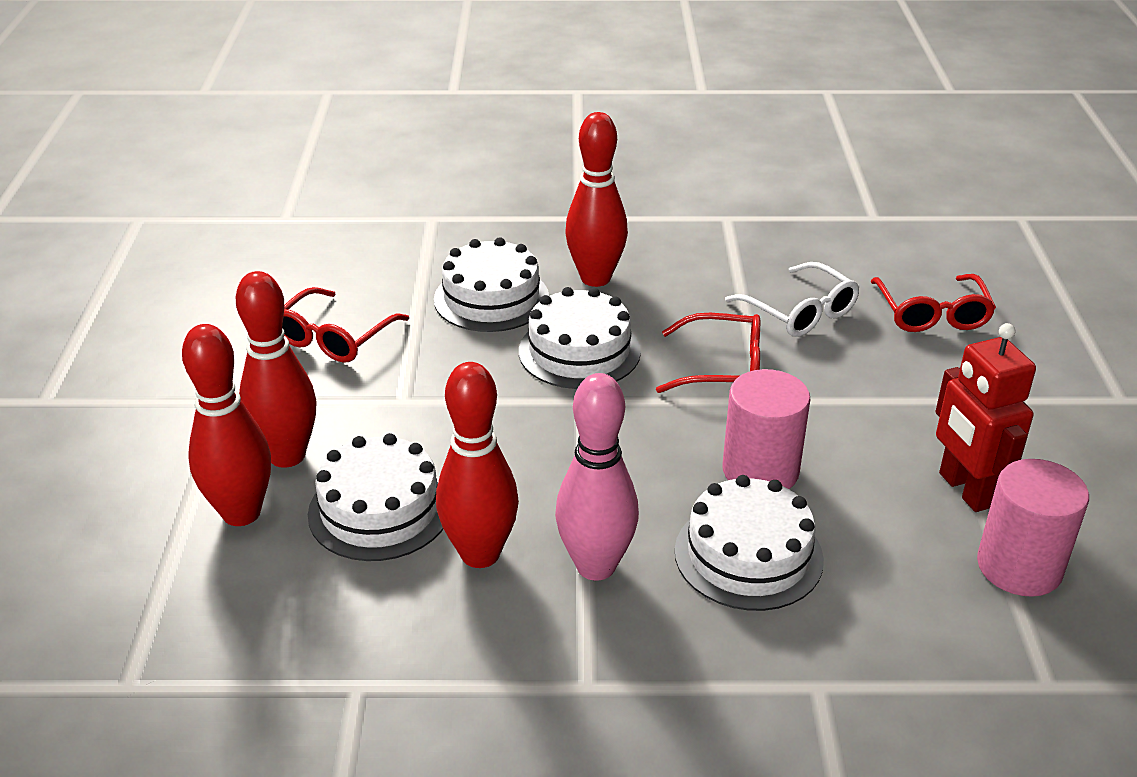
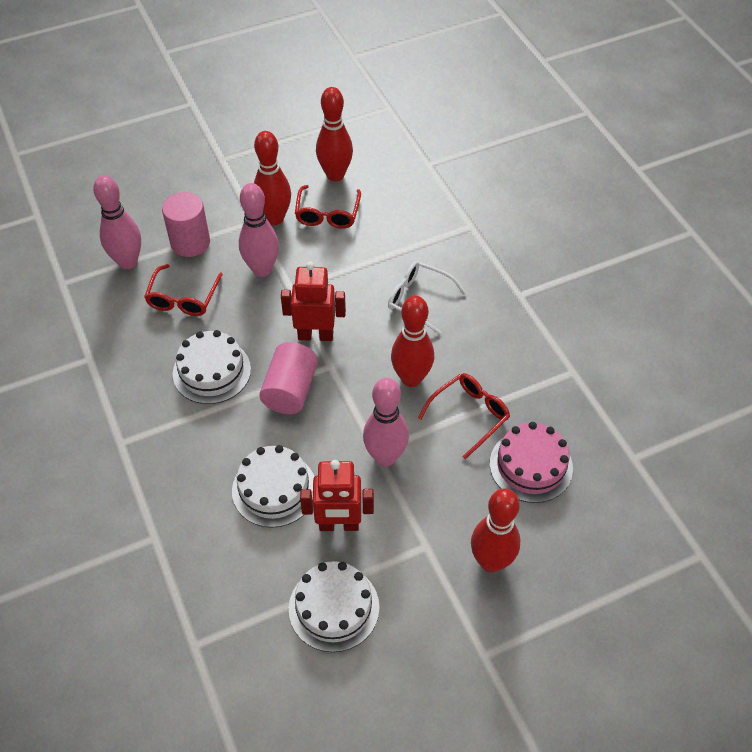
pink bowling pin: [555,373,639,581] = 1 -> [93,175,141,269] [239,183,279,277] [363,378,409,466] = 3
pink cake: none = 0 -> [490,422,573,503] = 1
red robot: [935,323,1036,512] = 1 -> [281,262,346,341] [300,460,374,531] = 2
white cake: [308,433,443,561] [434,237,549,332] [519,287,641,389] [675,475,824,611] = 4 -> [173,330,251,404] [232,445,314,528] [289,561,379,652] = 3

